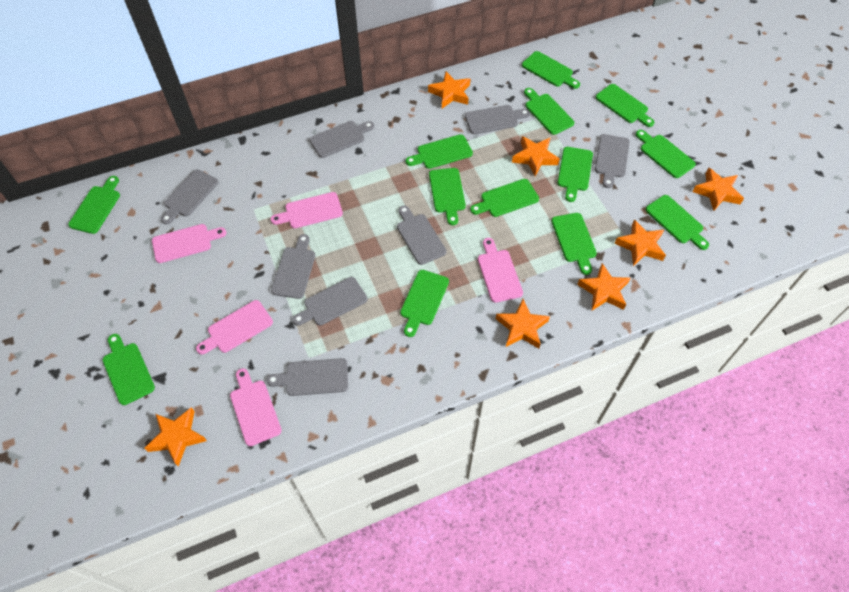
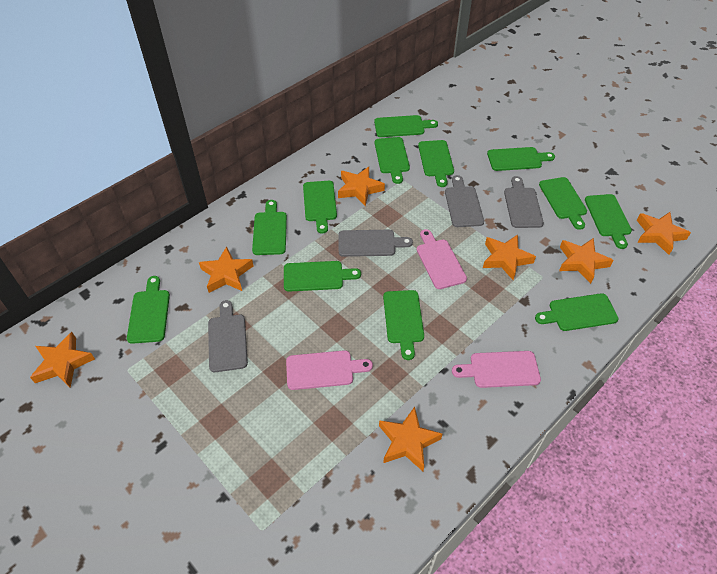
green cutting board: [68,176,120,234] [103,334,155,405] [400,270,449,337] [406,134,473,169] [429,168,466,225] [470,179,539,217] [522,51,580,89] [524,88,574,135] [551,213,597,275] [557,147,593,202] [596,84,654,127] [636,130,696,178] [645,195,709,250] = 13 -> [127,276,170,344] [252,200,287,255] [284,261,361,292] [303,181,337,234] [374,115,438,137] [375,137,410,184] [383,290,424,360] [418,140,454,187] [487,147,555,171] [535,293,619,331] [539,177,587,230] [585,194,632,249] = 12
grey cutting board: [161,170,219,224] [267,358,348,396] [271,234,315,299] [292,277,367,326] [309,121,374,158] [397,206,447,265] [465,105,530,134] [595,134,630,188] = 8 -> [208,300,248,372] [339,230,413,257] [445,175,484,227] [504,176,544,228] = 4
pink cutting board: [152,224,226,263] [196,300,273,355] [230,368,282,446] [271,192,343,228] [478,238,523,303] = 5 -> [286,350,373,390] [417,229,467,289] [452,351,541,388] = 3

